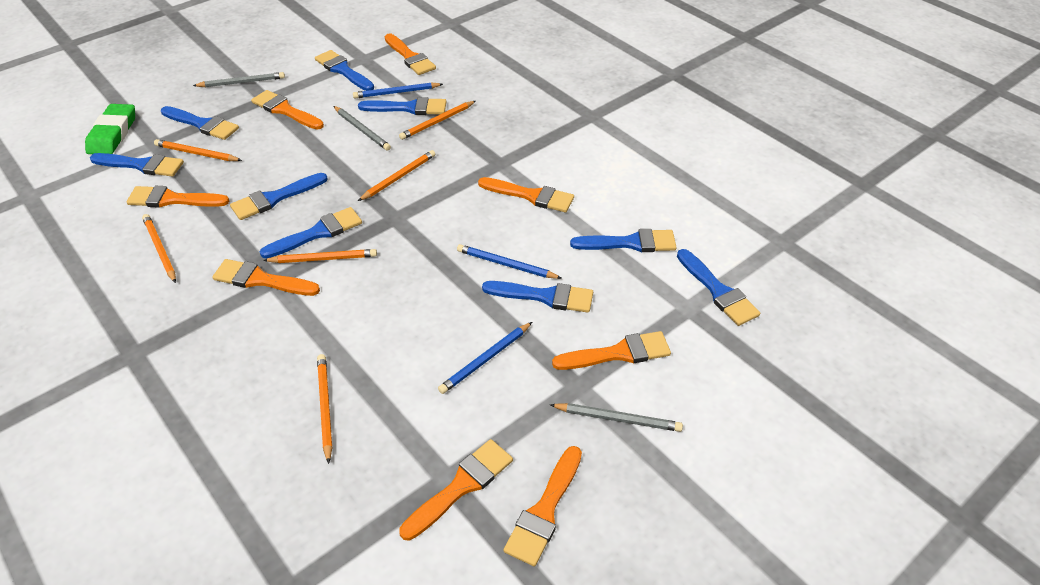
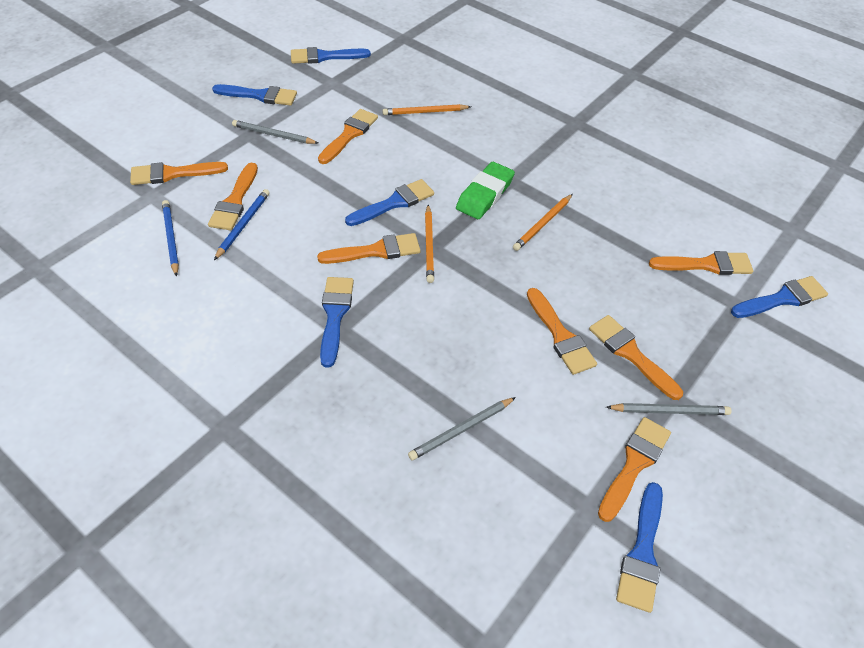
blue brush: [90,153,184,177] [161,106,239,140] [230,173,328,220] [260,207,362,258] [315,50,374,91] [358,97,446,115] [482,281,593,313] [570,229,677,252] [677,249,760,326] = 9 -> [212,84,297,106] [291,47,371,64] [320,277,354,368] [345,179,434,226] [616,482,663,613] [731,276,828,318] = 6
blue pencil: [353,82,443,99] [438,322,532,394] [457,244,562,279] = 3 -> [162,200,179,277] [214,189,270,260] = 2
orange pencil: [142,214,176,283] [154,139,242,161] [263,249,377,263] [317,354,332,464] [358,150,435,201] [399,101,476,140] = 6 -> [382,104,471,115] [425,205,434,283] [513,194,573,251] = 3

